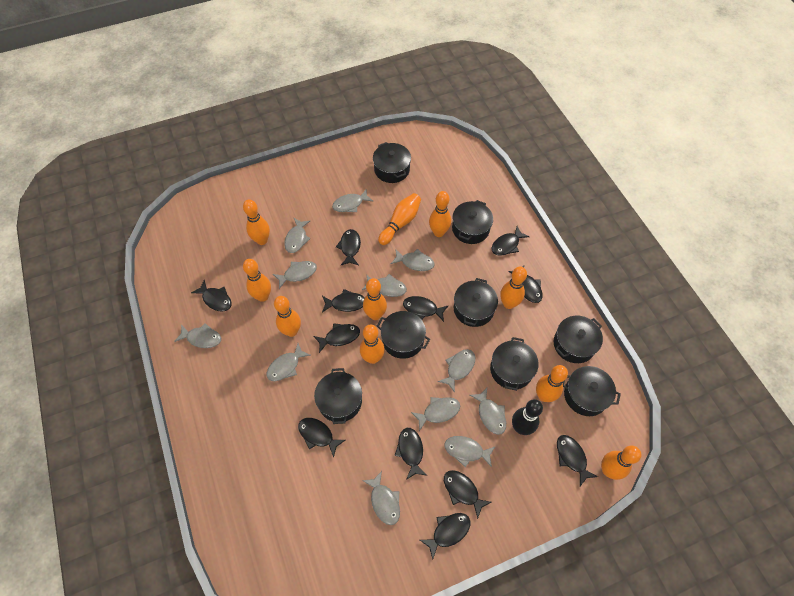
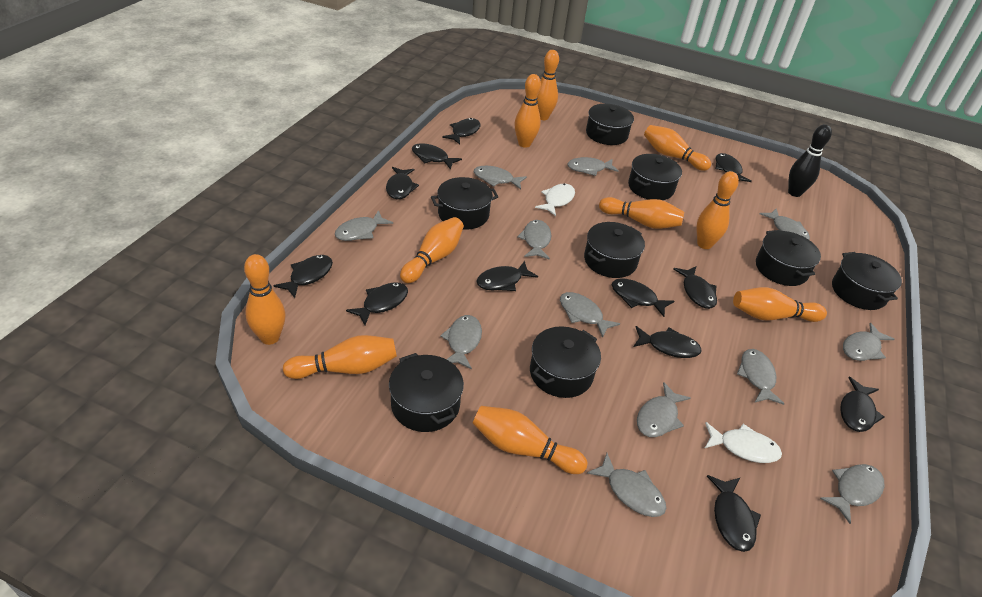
white fish: none = 0 -> [535,184,575,216] [705,422,782,463] = 2

